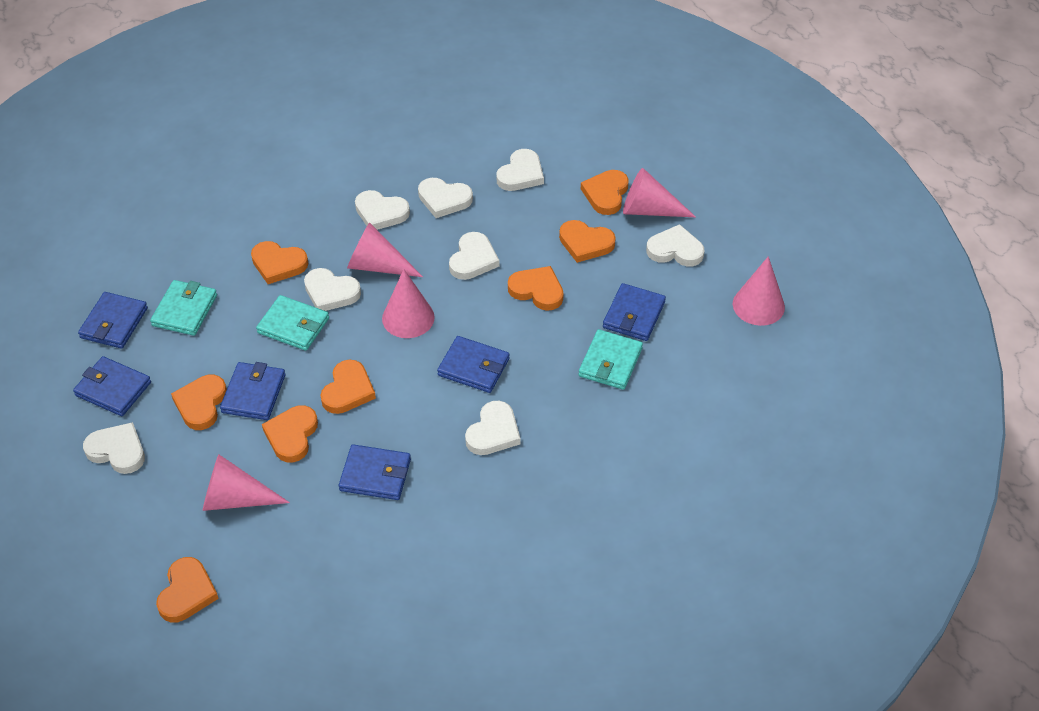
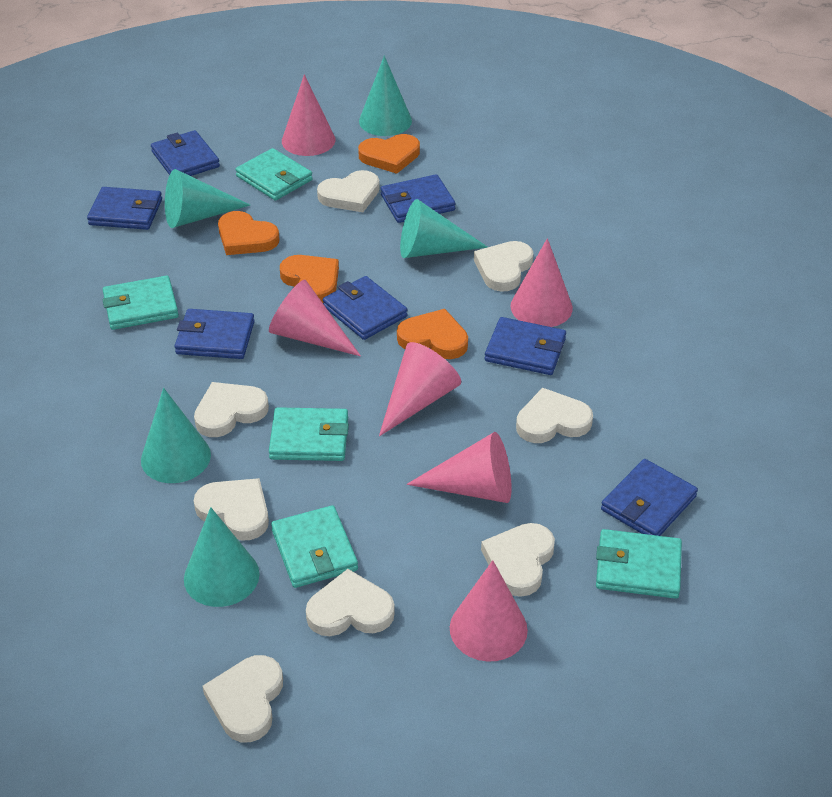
blue wallet: [73,356,151,416] [78,292,148,349] [220,362,285,420] [339,444,411,500] [437,336,510,393] [603,283,666,341] = 6 -> [87,187,162,230] [151,130,220,176] [174,309,255,359] [323,276,407,340] [381,174,456,223] [485,317,566,375] [601,459,698,536] = 7
orange heart: [156,557,219,622] [171,375,227,430] [251,241,308,284] [262,405,318,463] [320,360,376,414] [508,266,563,311] [559,220,616,263] [581,170,629,215] = 8 -> [218,211,279,255] [280,255,339,303] [358,134,420,174] [397,309,468,359] = 4
pink cone: [203,454,290,511] [347,222,423,277] [382,269,435,338] [623,168,696,217] [733,256,785,326] = 5 -> [269,280,361,356] [282,74,336,156] [379,342,461,436] [407,432,512,503] [450,560,528,662] [511,238,573,327] = 6
turquoise cone: none = 0 -> [141,388,211,483] [165,169,250,228] [184,507,260,607] [359,56,412,136] [400,199,487,258] = 5
turquoise wallet: [150,280,217,336] [256,295,329,351] [579,329,643,390] = 3 -> [103,276,179,330] [235,148,313,201] [269,407,349,461] [271,505,358,588] [596,529,682,599] = 5

